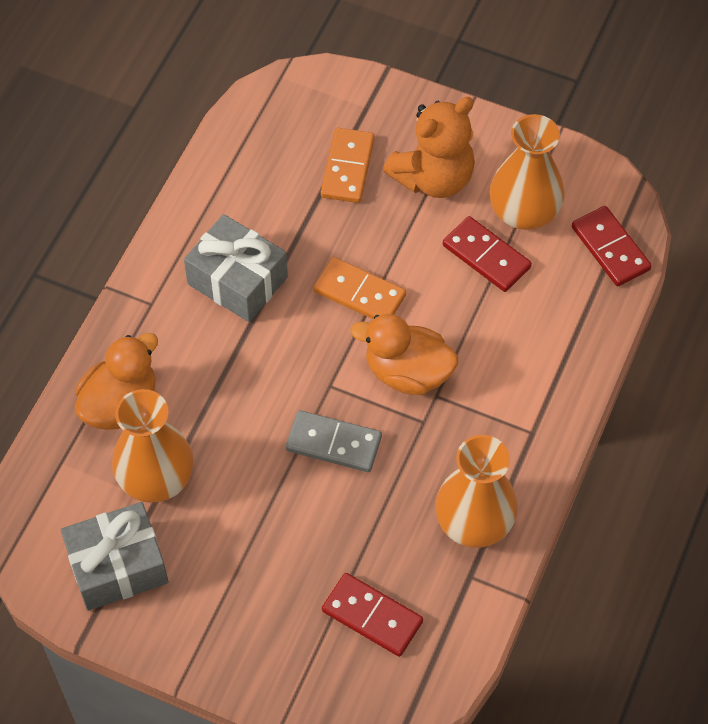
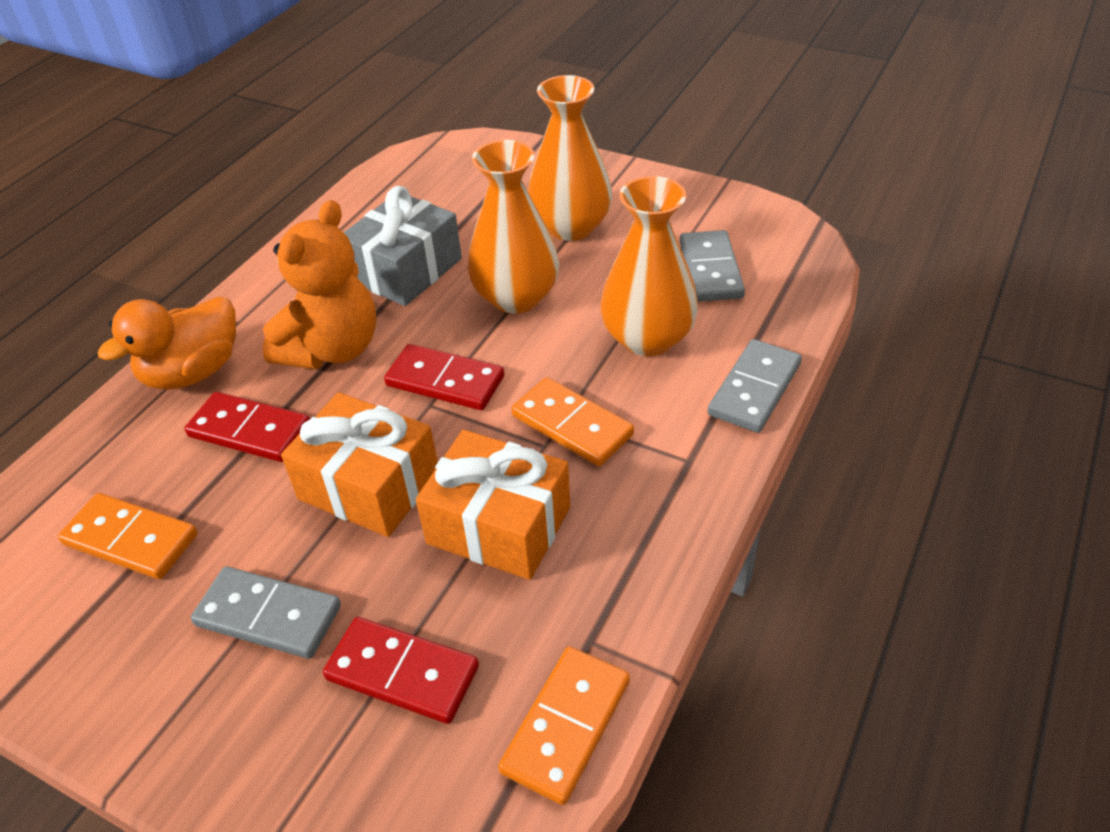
grey domino: [286,410,382,472] = 1 -> [191,566,341,659] [680,230,745,302] [708,339,802,433] = 3
grey gift: [61,502,168,611] [184,214,288,322] = 2 -> [343,186,462,306] = 1
orange domino: [313,257,406,319] [321,128,375,203] = 2 -> [58,493,198,579] [498,646,630,805] [512,377,634,466] = 3
orange duck: [75,333,158,430] [351,314,458,395] = 2 -> [97,296,236,390] = 1
orange gift: none = 0 -> [281,392,438,537] [416,430,570,580] = 2

